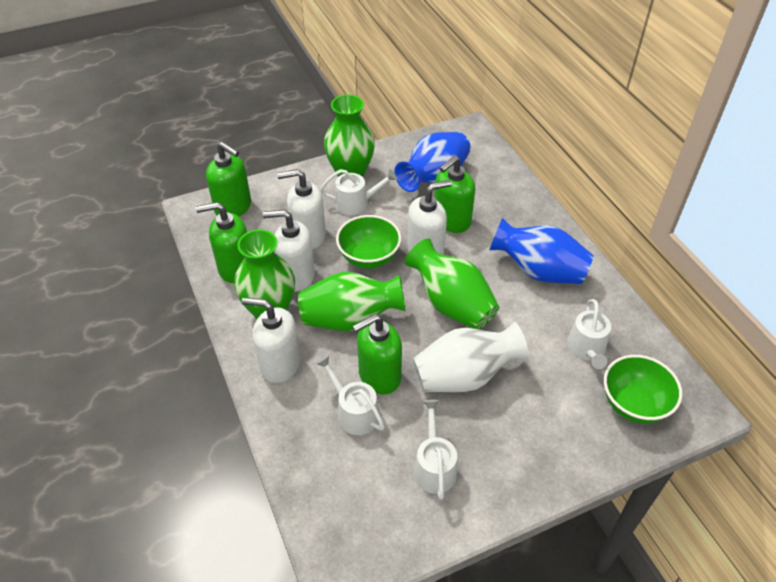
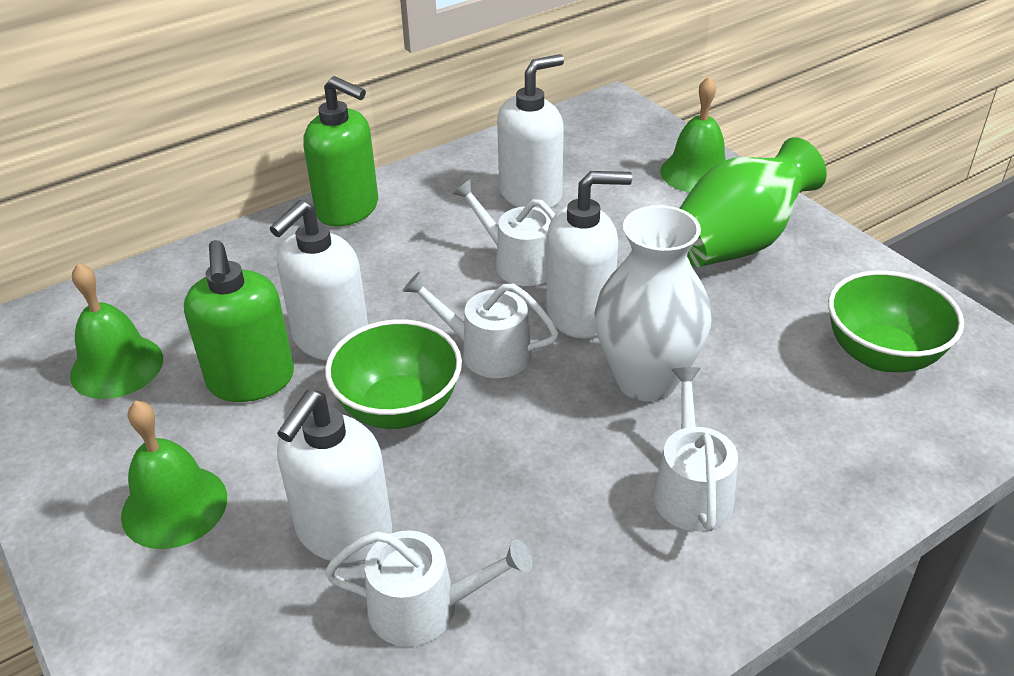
blue vase: [394,132,471,192] [489,218,594,284] = 2 -> none = 0
green bell: none = 0 -> [70,263,163,399] [121,401,227,549] [660,76,726,193] = 3
green soap dispenser: [196,202,247,283] [206,142,251,217] [352,314,402,394] [434,155,475,233] = 4 -> [184,240,294,402] [304,76,378,227] = 2
green vase: [234,229,295,319] [298,272,405,331] [324,95,375,177] [405,238,499,329] = 4 -> [679,137,827,267] = 1

